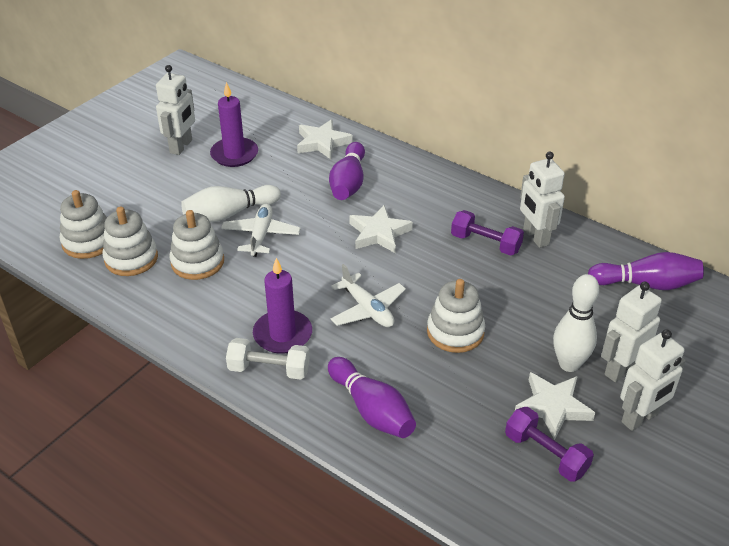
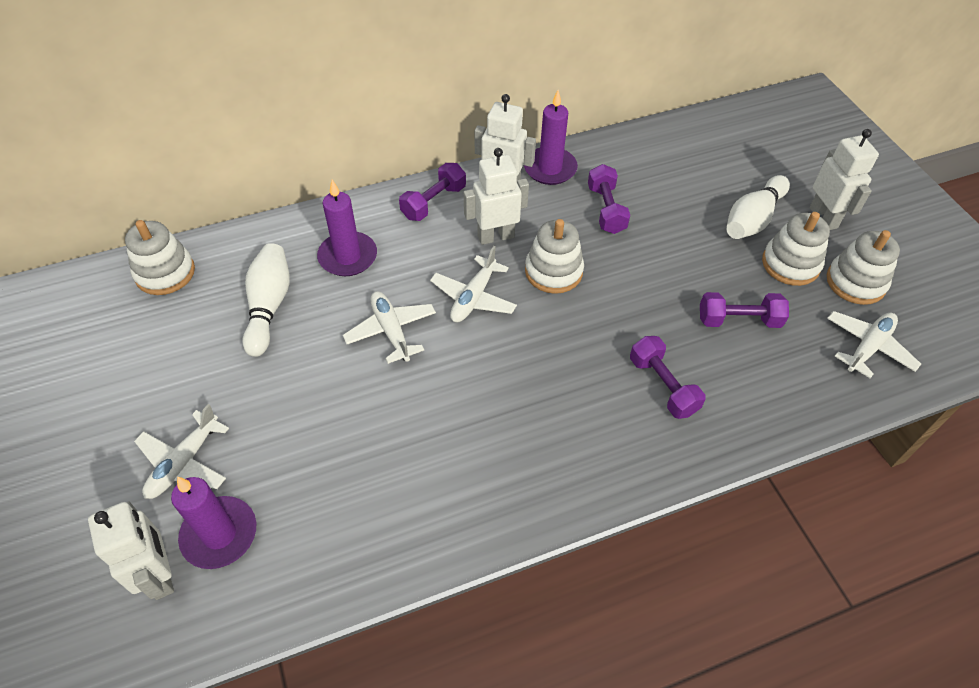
purple bowling pin: [328,357,416,438] [329,142,365,200] [588,252,704,290] = 3 -> none = 0
purple candle: [210,82,258,167] [253,258,312,354] = 2 -> [171,477,256,569] [317,180,377,276] [524,90,578,185] = 3
purple dumbbell: [451,210,524,256] [505,407,594,481] = 2 -> [399,163,466,221] [588,164,630,234] [630,336,706,419] [700,292,789,328] = 4
white dumbbell: [226,338,310,380] = 1 -> none = 0
white plane: [221,204,301,257] [331,264,406,327] = 2 -> [134,404,229,499] [343,291,436,364] [430,246,517,322] [827,311,921,378] = 4
white star: [297,119,353,159] [349,205,413,253] [515,372,595,440] = 3 -> none = 0

